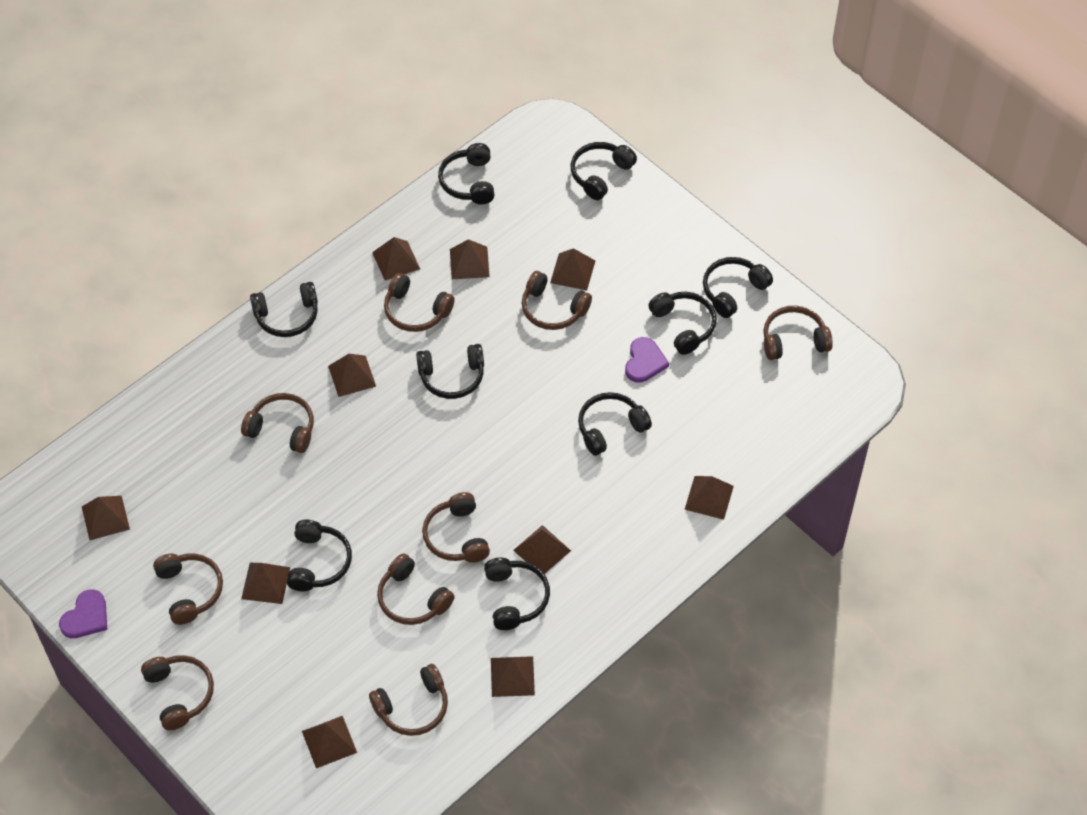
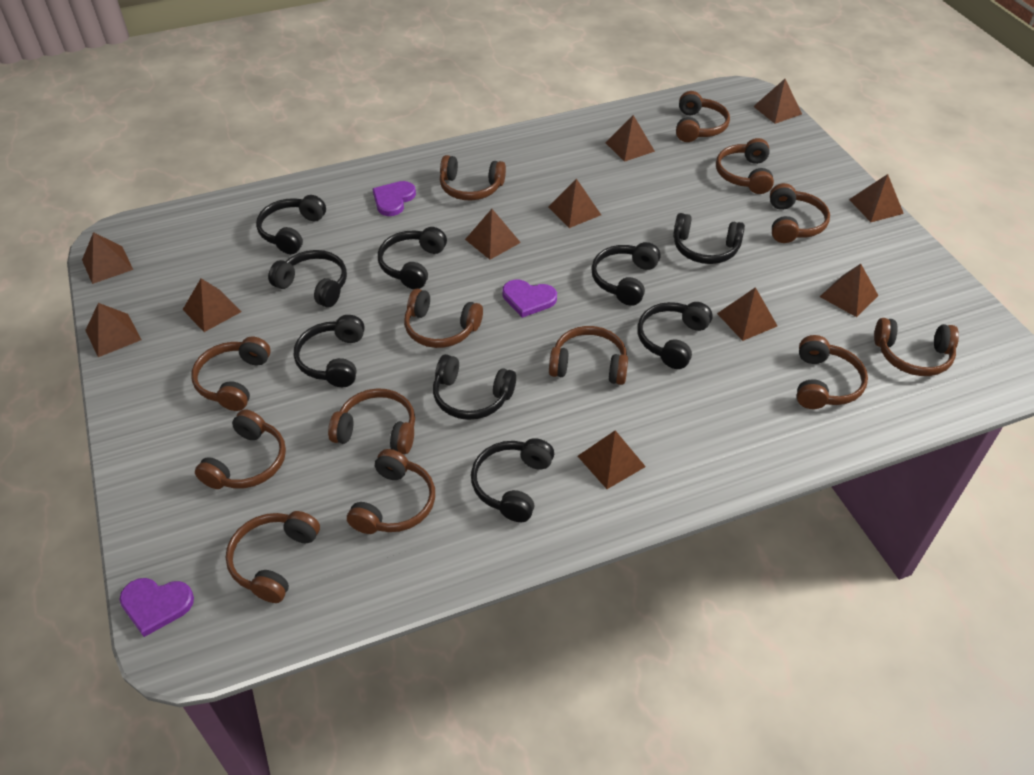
brown headphones: [141,655,214,731] [153,554,223,625] [241,393,314,453] [369,664,448,736] [377,554,455,625] [384,273,455,332] [422,492,490,563] [522,271,592,330] [763,306,833,360] = 9 -> [191,337,271,411] [195,409,286,489] [225,511,320,603] [328,388,415,454] [347,449,435,534] [404,289,483,348] [440,155,506,200] [549,326,628,385] [676,91,730,142] [716,138,774,194] [770,183,830,243] [797,335,868,409] [874,318,959,376] = 13
brown pyramid: [82,496,130,540] [241,563,290,604] [302,716,357,768] [328,354,376,397] [372,237,420,280] [450,239,490,279] [491,656,535,697] [513,525,571,574] [550,248,595,290] [684,476,734,520] = 10 -> [82,232,133,284] [85,303,141,357] [183,278,242,332] [465,209,521,260] [549,178,601,228] [578,430,646,489] [606,115,655,162] [717,287,777,341] [753,79,802,124] [820,264,879,317] [849,174,904,222] = 11
purple heart: [59,589,107,638] [625,337,669,383] = 2 -> [119,578,194,637] [373,181,416,216] [502,280,557,318] = 3

